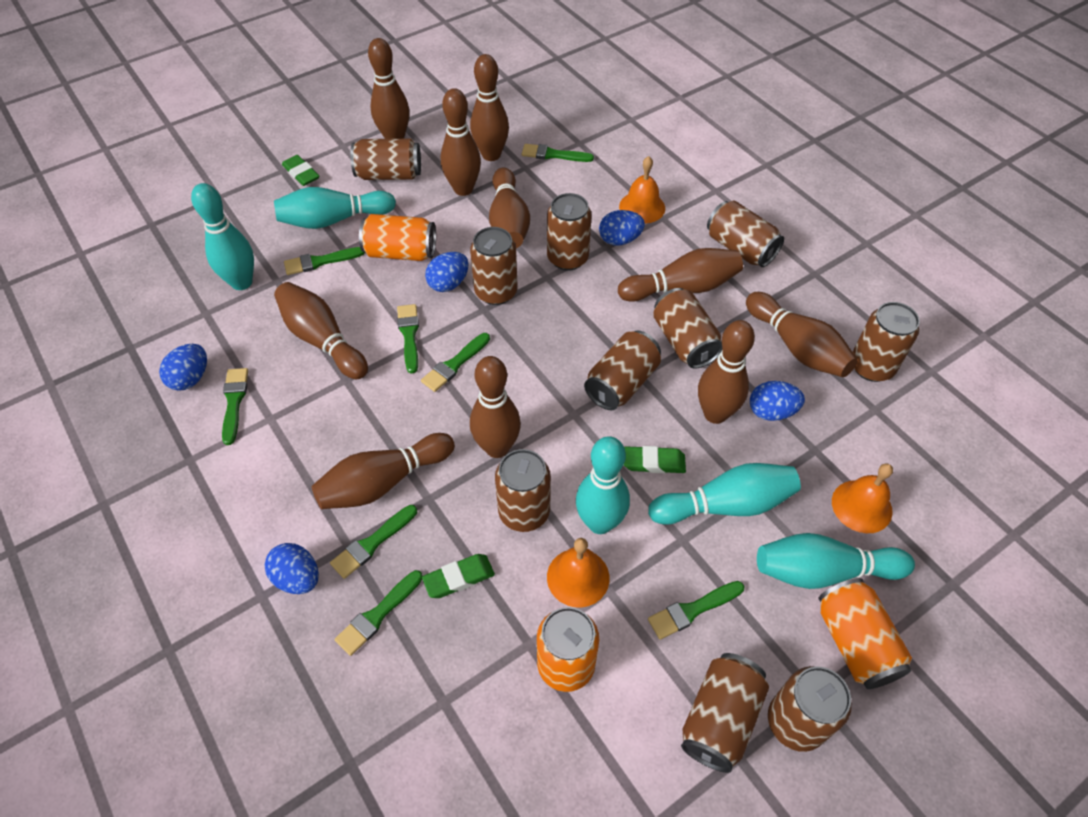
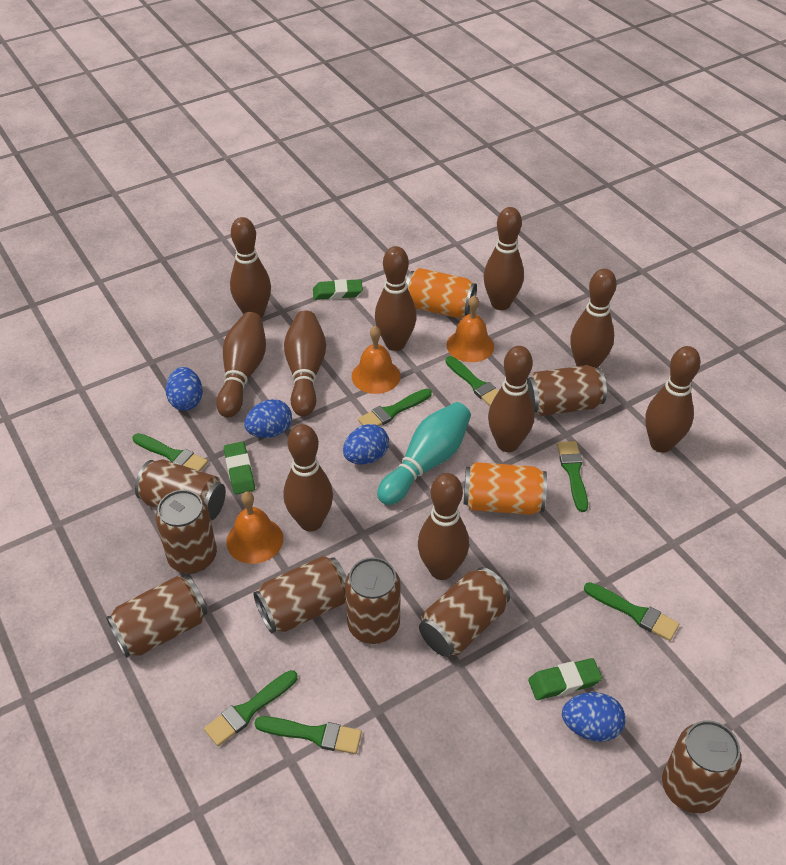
blue egg: [159,344,207,391] [265,543,319,594] [425,252,469,292] [599,210,645,246] [750,381,805,421] = 5 -> [166,367,203,411] [244,399,292,438] [343,424,389,464] [562,692,626,742] = 4
brown can: [350,139,421,180] [470,227,518,305] [495,449,551,532] [547,193,592,271] [584,331,661,410] [653,288,722,368] [681,653,769,773] [707,201,784,267] [768,666,852,752] [853,302,920,382] = 10 -> [106,576,207,658] [135,459,226,521] [156,490,217,574] [253,556,347,633] [345,557,401,644] [419,567,510,657] [527,365,607,416] [662,720,742,813] = 8
green brush: [222,368,248,445] [284,247,365,275] [330,505,417,579] [335,570,423,656] [397,304,419,373] [421,333,490,392] [522,144,594,162] [648,581,745,639] = 8 -> [133,433,208,471] [204,670,298,746] [254,716,362,754] [358,388,432,426] [445,356,498,406] [557,441,588,512] [584,582,679,641] = 7
orange can: [359,214,436,261] [537,607,599,692] [818,578,912,689] = 3 -> [406,268,477,318] [464,462,547,515] = 2
turquoise bowling pin: [191,183,254,290] [274,187,396,229] [576,436,630,534] [648,463,801,525] [757,533,915,589] = 5 -> [377,402,471,505] = 1

